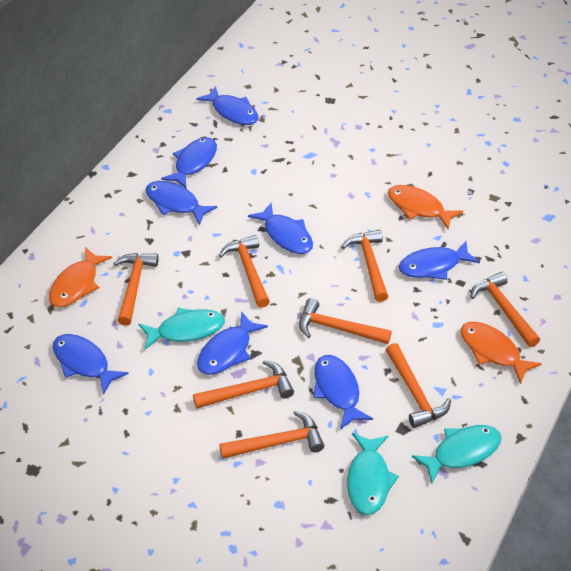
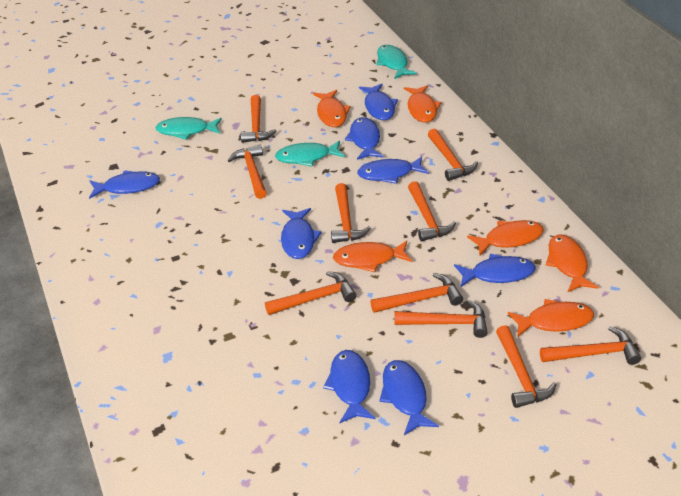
orange fish: [49,247,112,307] [388,185,463,229] [461,322,542,384] = 3 -> [313,90,351,127] [333,241,412,272] [404,85,441,123] [467,220,544,255] [508,299,594,337] [546,234,599,292] = 6
orange hammer: [113,253,159,326] [193,360,294,409] [219,235,270,308] [219,411,324,459] [299,298,392,344] [342,230,388,302] [386,343,451,428] [471,272,540,347] = 8 -> [227,145,267,199] [241,95,276,143] [265,271,357,315] [331,183,371,243] [370,273,463,313] [394,300,488,338] [408,181,456,241] [428,128,478,181] [496,325,556,408] [540,326,641,365] = 10

